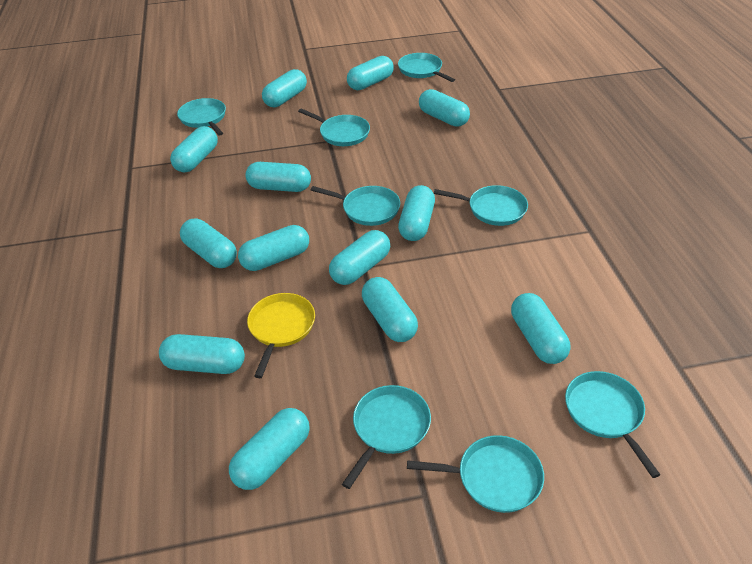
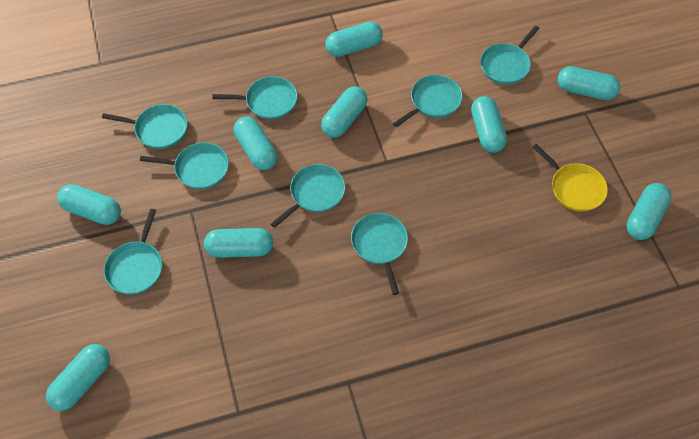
turquoise capsule: [159,334,245,374] [170,126,218,172] [180,218,237,268] [229,408,309,490] [238,225,309,271] [245,162,311,192] [262,69,307,107] [329,230,390,285] [347,56,394,90] [362,277,418,342] [398,185,435,241] [419,89,470,127] [511,293,570,364] = 13 -> [46,344,110,411] [57,184,121,225] [204,228,273,258] [234,117,277,170] [321,86,368,138] [325,22,383,57] [471,96,507,153] [558,66,620,100] [626,183,671,240] = 9

